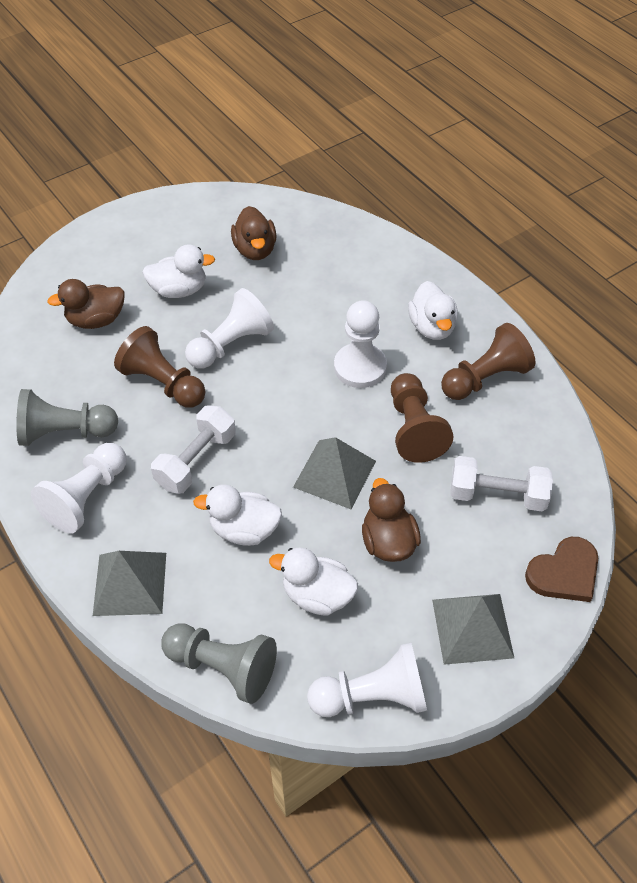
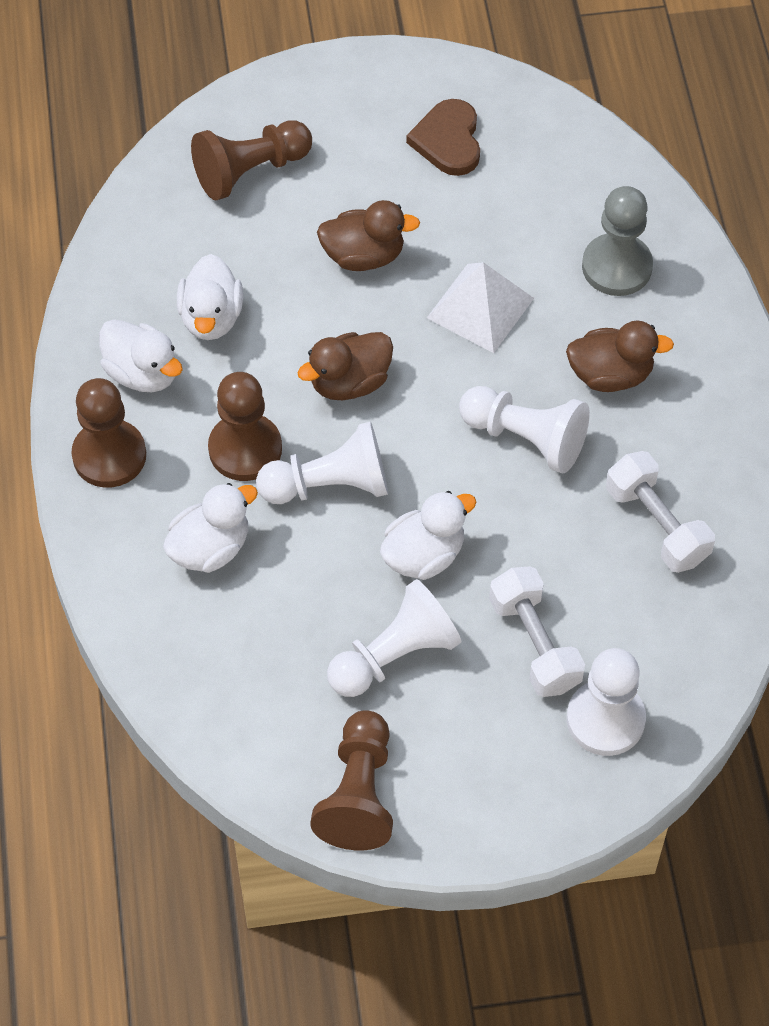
brown pawn: [114,326,205,408] [391,373,454,463] [441,323,536,400] = 3 -> [71,378,146,487] [191,120,312,201] [208,372,282,481] [311,710,393,850] = 4
grey pawn: [16,389,118,446] [161,623,277,704] = 2 -> [582,186,653,296] = 1
grey pyramid: [93,551,166,616] [293,437,376,510] [432,594,514,665] = 3 -> none = 0
white pyramid: none = 0 -> [427,262,534,353] = 1

